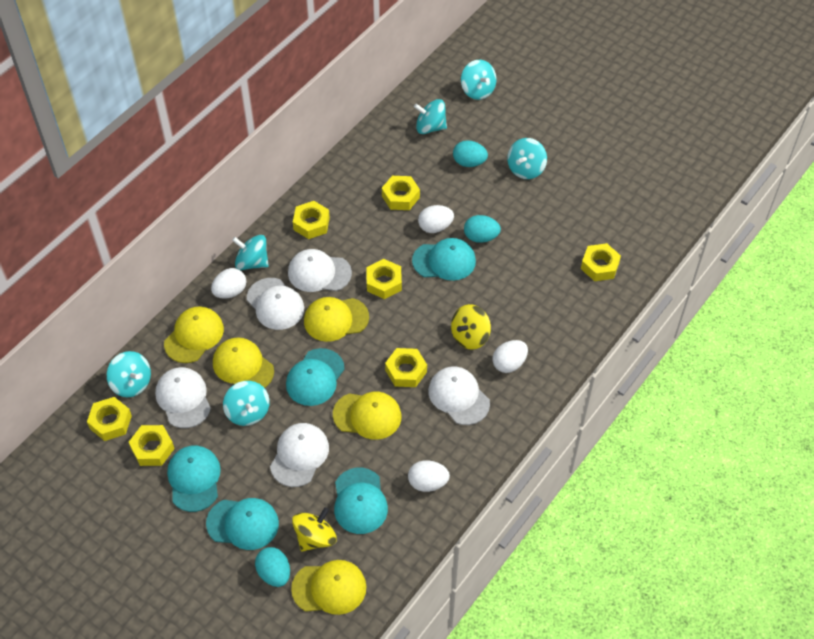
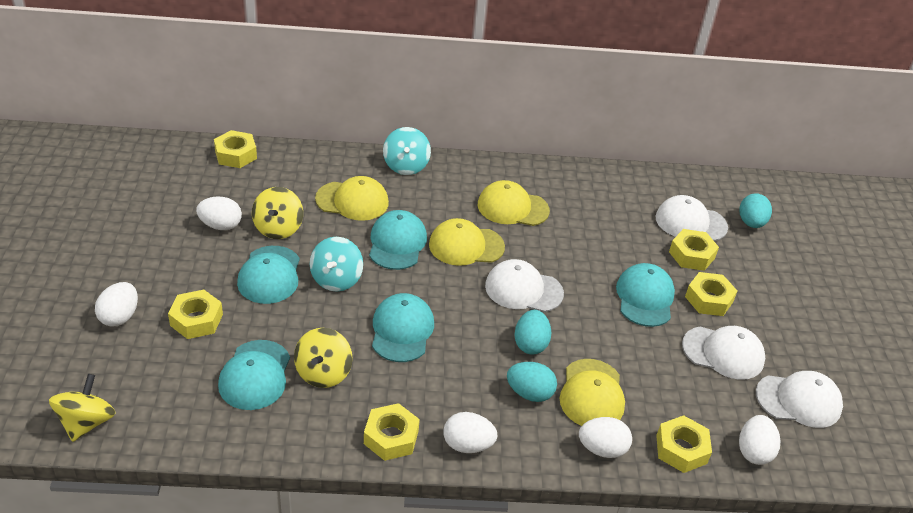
turquoise spinning top: [107,351,151,397] [223,381,270,426] [232,235,269,270] [414,99,447,134] [461,60,496,100] [507,138,547,179] = 6 -> [310,237,363,291] [383,127,431,175] = 2
white cap: [155,367,211,428] [247,278,304,330] [270,423,329,487] [288,249,352,292] [428,366,490,425] = 5 -> [485,259,564,312] [656,195,728,241] [682,326,765,380] [756,371,843,428] = 4
white egg: [211,268,246,299] [408,460,450,492] [418,205,454,233] [492,340,528,373] = 4 -> [95,282,138,326] [196,197,242,230] [443,412,497,453] [579,417,632,458] [739,415,780,465] = 5
yellow cap: [164,306,224,363] [213,337,274,388] [291,560,367,615] [304,297,369,342] [333,392,401,440] = 5 -> [315,176,389,221] [429,218,505,266] [478,180,550,226] [560,359,625,426] = 4
yellow nut: [87,397,132,441] [129,425,175,466] [293,201,330,239] [366,259,402,299] [382,176,420,210] [385,348,427,387] [581,243,621,281] = 7 -> [168,289,223,339] [214,130,257,168] [364,403,420,461] [656,415,712,473] [669,229,719,271] [685,272,737,316] = 6
yellow spinning top: [292,507,336,552] [451,304,491,350] = 2 -> [49,374,116,442] [252,187,303,239] [294,328,353,388] = 3

